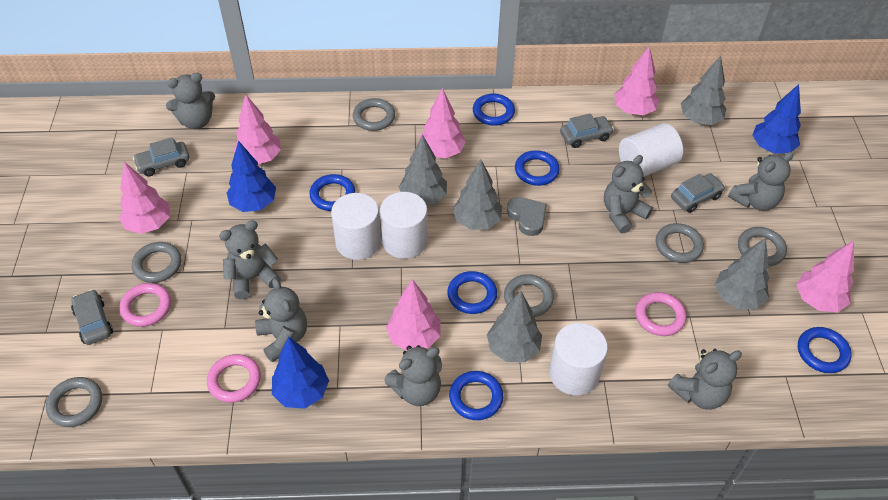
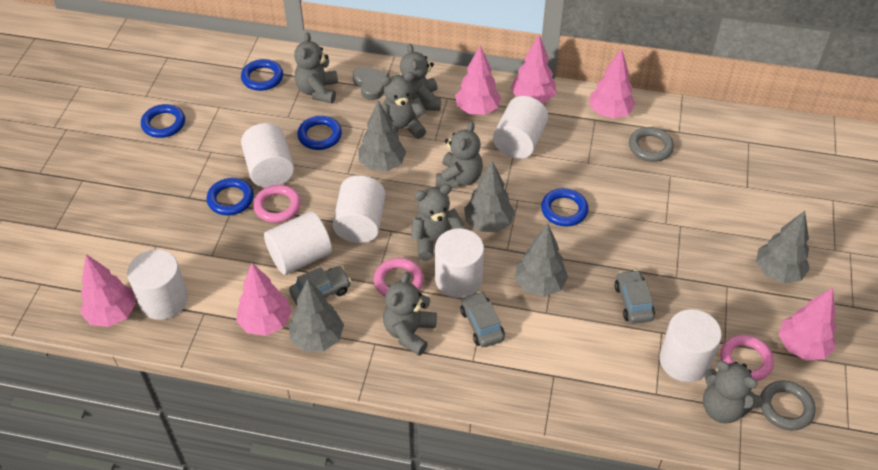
blue ring: [309,174,355,211] [447,271,497,314] [449,371,503,420] [473,93,515,126] [515,150,560,186] [798,327,852,373] = 6 -> [141,104,185,138] [206,178,254,215] [241,59,283,91] [297,116,342,150] [541,188,589,227] = 5
blue tree: [226,141,276,212] [272,337,329,409] [752,84,801,154] = 3 -> none = 0
grey car: [71,289,113,345] [133,137,189,176] [560,113,614,148] [671,173,725,213] = 4 -> [289,266,351,305] [460,291,505,347] [614,270,655,324] = 3
grey ring: [46,377,102,427] [132,242,182,283] [353,98,395,131] [504,274,554,317] [656,223,704,263] [738,227,787,267] = 6 -> [629,127,674,162] [760,381,816,430] = 2
white cylinder: [331,193,381,260] [380,192,428,259] [549,323,608,396] [619,123,683,177] = 4 -> [127,249,188,320] [241,123,294,188] [264,211,332,275] [333,175,385,243] [435,228,484,298] [493,96,548,159] [659,309,722,382] = 7

